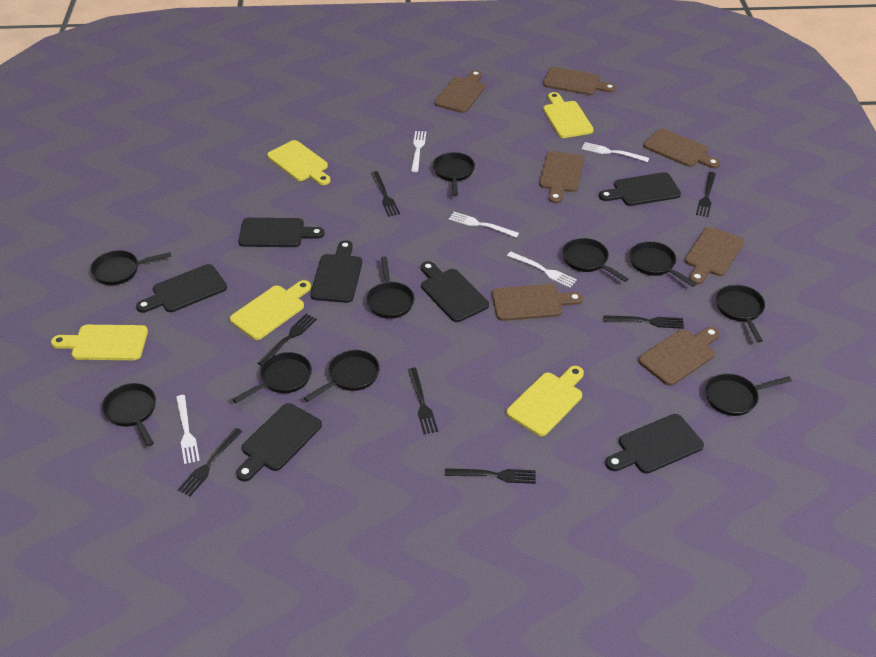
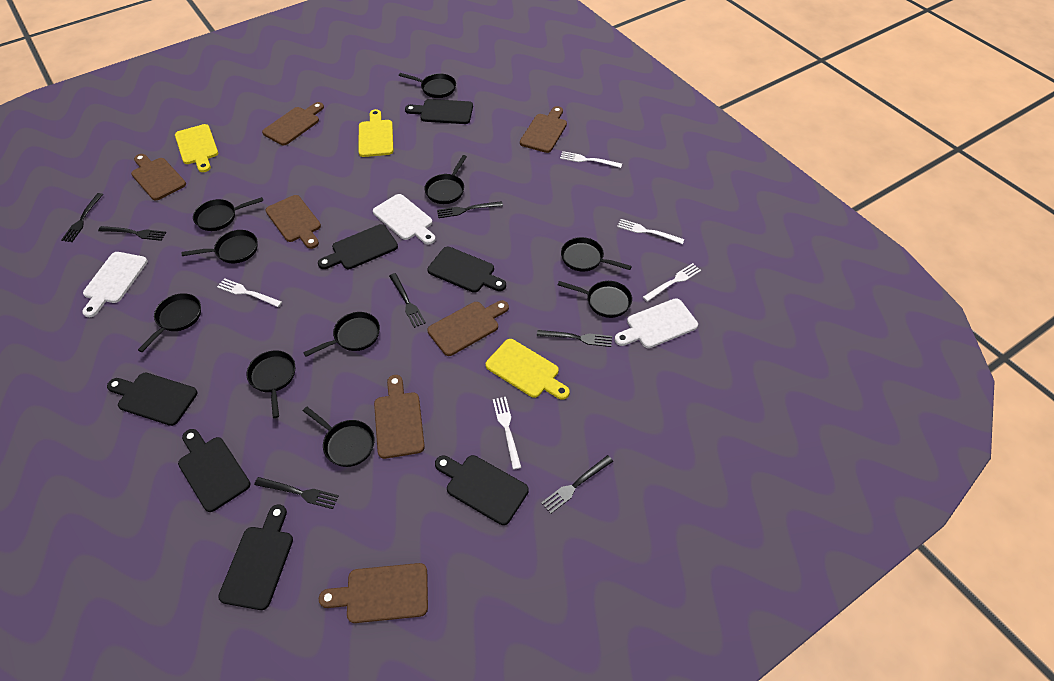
white cutting board: none = 0 -> [82,252,148,317] [373,194,436,244] [615,298,698,348] = 3
yellow cutting board: [51,325,148,360] [230,280,311,340] [267,140,330,185] [507,366,584,436] [543,92,594,138] = 5 -> [175,124,218,172] [359,109,393,157] [486,339,570,400] = 3

